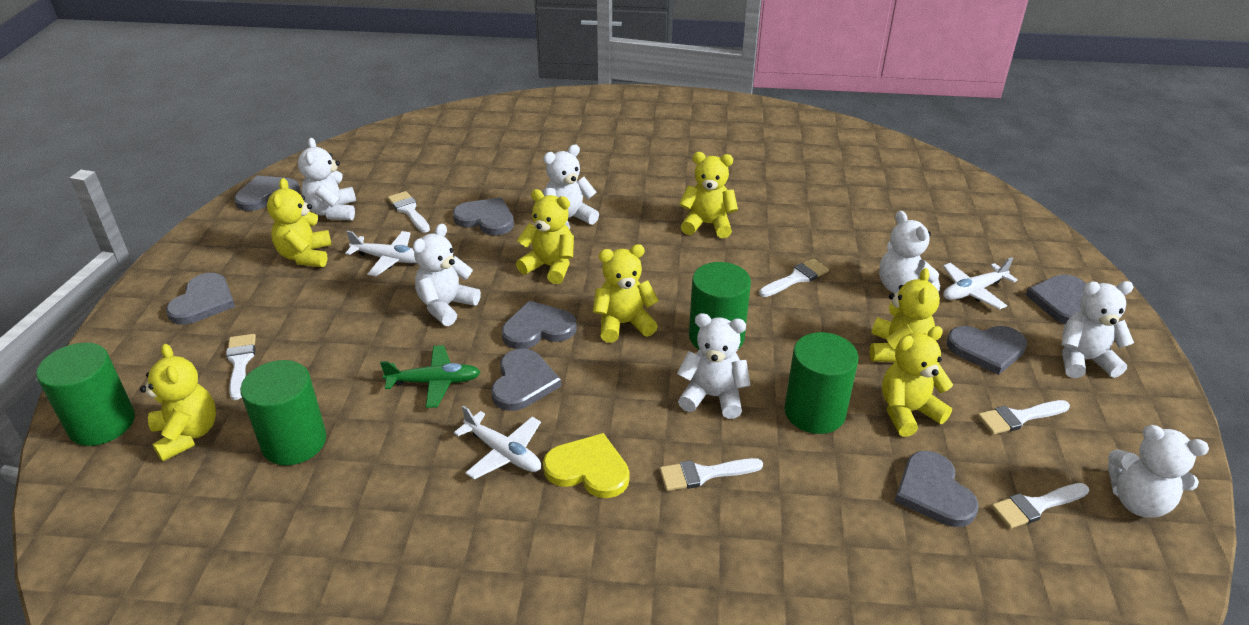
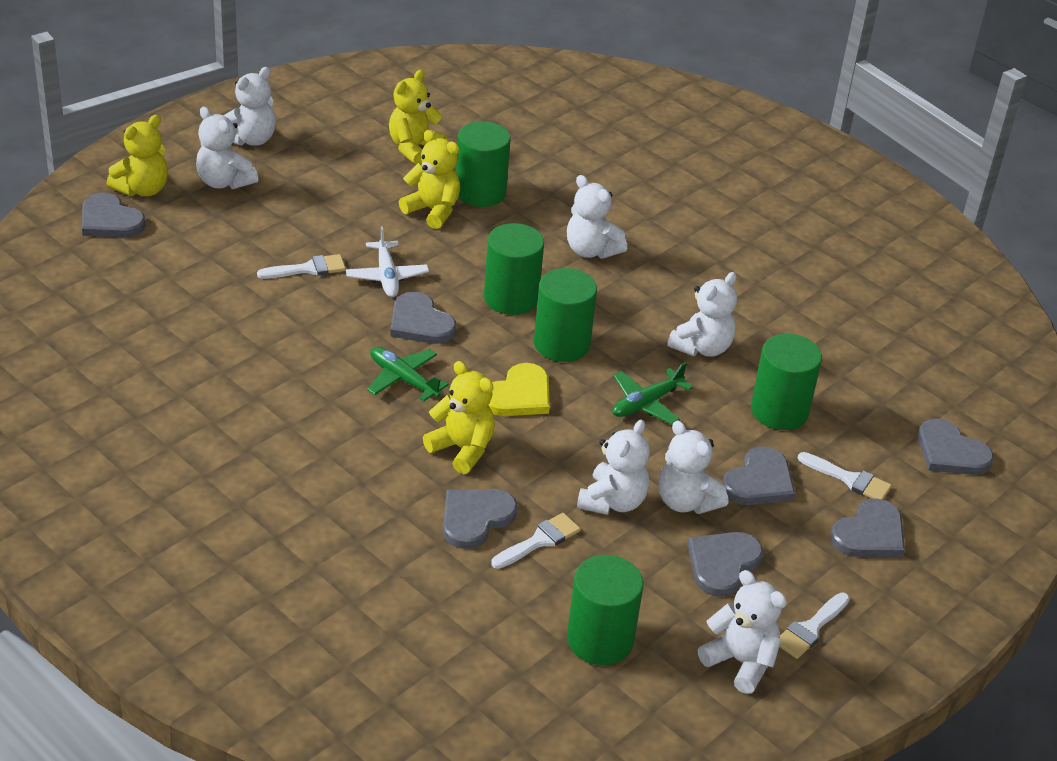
green cylinder: [36,343,135,446] [240,360,326,465] [689,262,751,349] [784,332,859,434] = 4 -> [456,121,510,207] [484,223,544,315] [534,268,597,362] [567,555,643,665] [751,334,822,430] = 5
green plane: [380,345,481,408] = 1 -> [367,347,449,401] [612,362,693,425] = 2
grey heart: [166,273,235,325] [234,175,300,211] [453,197,514,235] [491,349,561,411] [502,301,577,349] [895,451,979,527] [947,326,1027,375] [1026,274,1086,324] = 8 -> [82,192,146,238] [390,292,456,344] [443,489,518,549] [687,532,763,597] [722,447,795,505] [830,498,905,557] [918,419,994,475] = 7
white brush: [226,334,256,400] [388,191,430,233] [660,458,763,491] [759,259,829,297] [978,400,1070,435] [991,483,1089,529] = 6 -> [257,254,346,279] [491,513,580,569] [779,592,850,659] [798,452,892,500] = 4
white plane: [345,231,417,276] [454,405,541,479] [943,257,1018,310] = 3 -> [346,226,429,297] = 1
yellow teddy bear: [140,344,216,461] [267,178,332,267] [516,189,574,284] [593,244,659,343] [679,152,738,238] [870,268,940,362] [882,326,953,437] = 7 -> [106,115,168,196] [389,70,447,164] [399,130,460,229] [423,361,495,474] = 4

